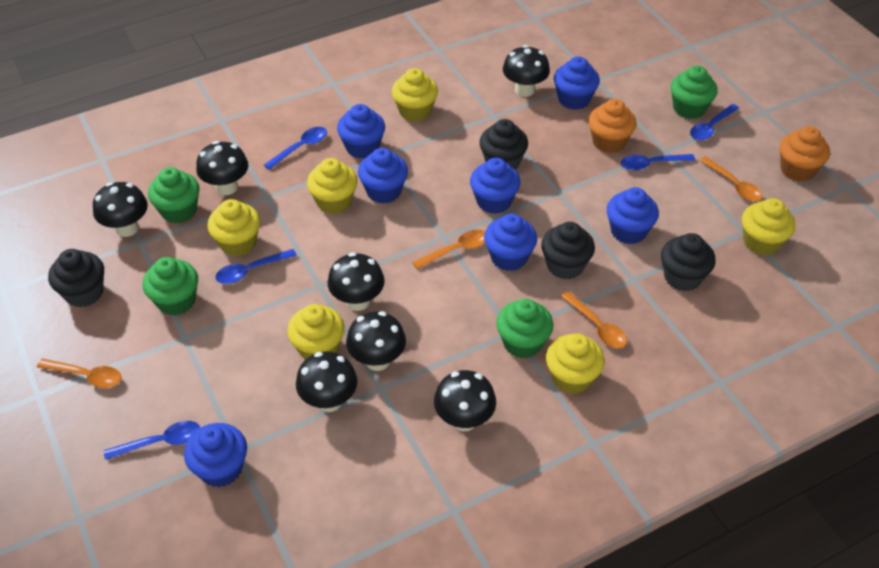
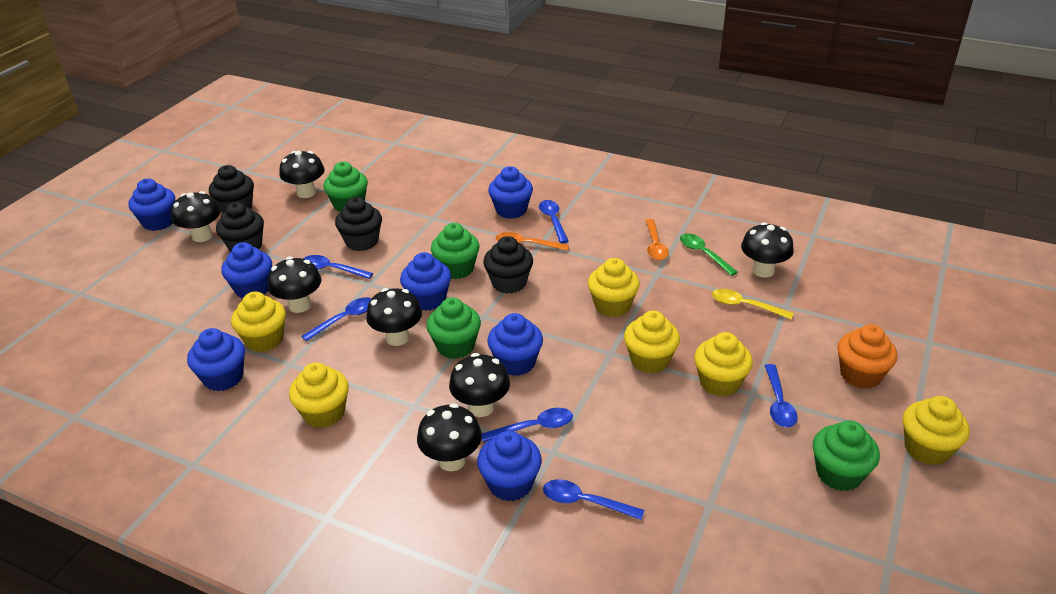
blue spoon: [104,421,201,460] [215,249,297,284] [264,127,327,170] [621,154,695,171] [690,104,739,141] = 5 -> [301,297,372,342] [303,255,373,279] [482,408,573,443] [539,200,569,243] [543,479,644,520] [765,364,798,427] = 6
green spoon: none = 0 -> [680,233,738,276] = 1
orange cupcake: [588,99,637,153] [780,126,830,182] = 2 -> [837,324,898,389] = 1
orange spoon: [37,359,122,388] [412,230,485,269] [561,291,627,348] [700,156,763,202] = 4 -> [496,232,569,251] [646,219,669,260] = 2
yellow spoon: none = 0 -> [712,289,794,319] = 1

